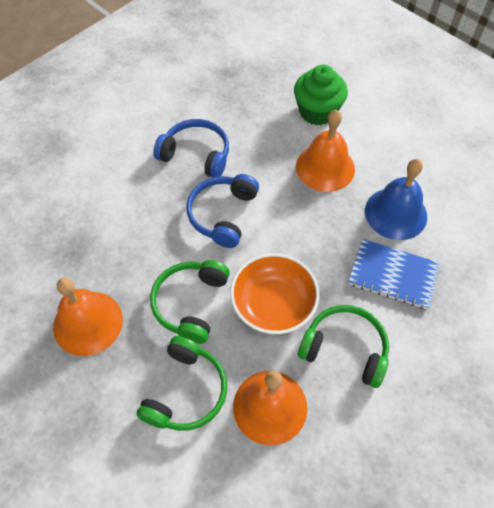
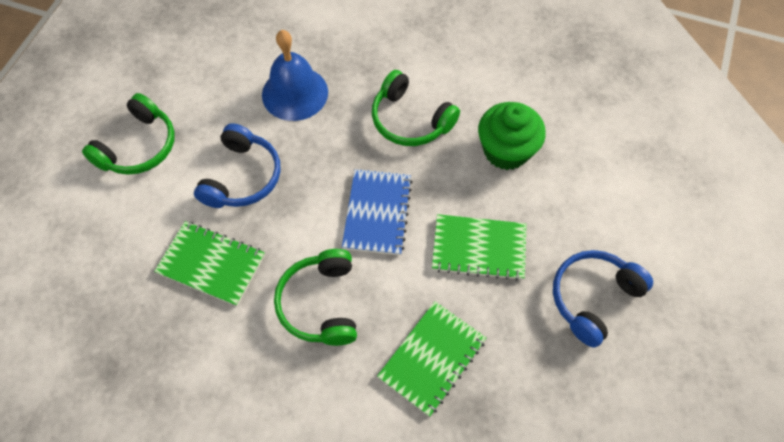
green notebook: none = 0 -> [154,221,265,306] [377,301,487,417] [432,214,526,281] = 3
orange bell: [53,278,123,356] [233,371,307,445] [296,110,355,192] = 3 -> none = 0
orange bowl: [230,253,319,334] = 1 -> none = 0

